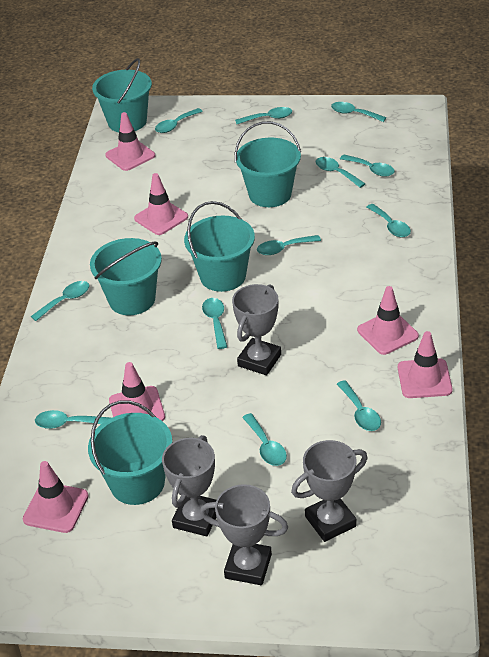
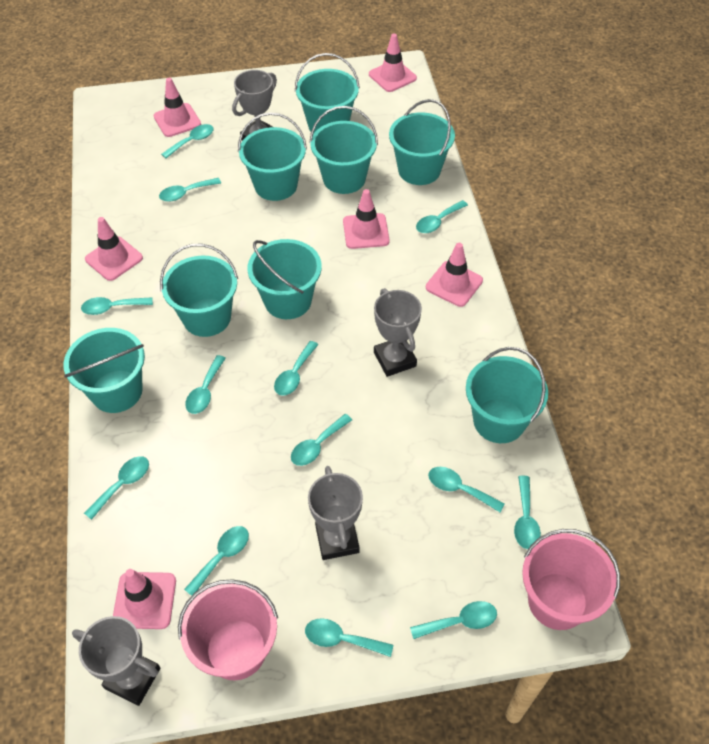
pink bucket: none = 0 -> [178,579,278,680] [522,529,620,630] = 2
turquoise bucket: [88,400,172,505] [90,238,162,315] [92,58,152,132] [184,201,255,292] [235,121,301,207] = 5 -> [64,328,145,413] [160,244,238,337] [238,112,307,201] [247,239,322,319] [295,53,360,134] [309,106,378,194] [389,99,455,185] [466,347,548,443] = 8
turquoise spoon: [31,281,89,321] [35,410,111,429] [155,108,203,133] [202,298,227,349] [235,107,292,124] [242,413,287,466] [257,235,321,255] [316,157,365,188] [331,102,386,122] [337,380,381,431] [340,155,395,177] [367,204,411,237] = 12 -> [81,297,153,315] [84,456,149,520] [159,178,221,202] [161,124,214,158] [184,526,249,596] [185,355,226,414] [274,341,319,396] [291,414,352,466] [305,618,393,657] [410,601,497,639] [416,200,468,233] [428,467,505,512] [514,475,541,549] = 13

